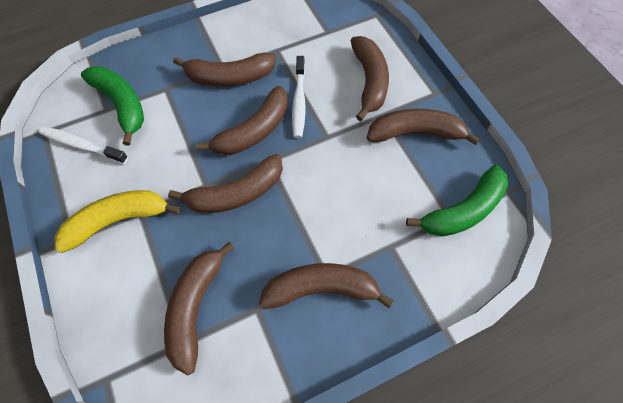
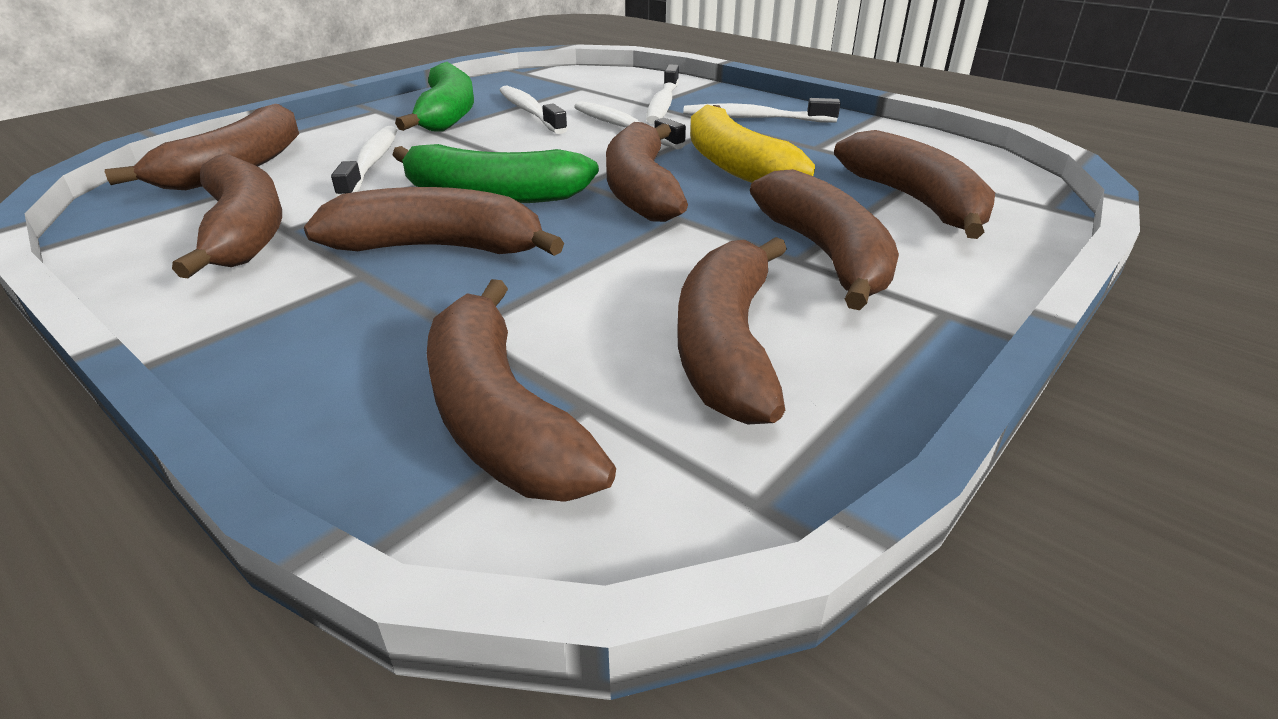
brown banana: [164,242,234,375] [168,154,283,213] [173,53,276,87] [196,86,288,155] [259,263,394,309] [351,36,389,121] [367,109,480,145] = 7 -> [105,104,299,190] [172,153,282,278] [304,187,564,256] [427,279,616,502] [606,122,688,222] [677,237,787,425] [750,169,899,310] [834,130,995,239] = 8
white toothbrush: [39,126,128,164] [292,56,306,138] = 2 -> [331,126,397,197] [499,86,568,134] [574,101,686,149] [646,64,679,124] [683,98,841,123] = 5

